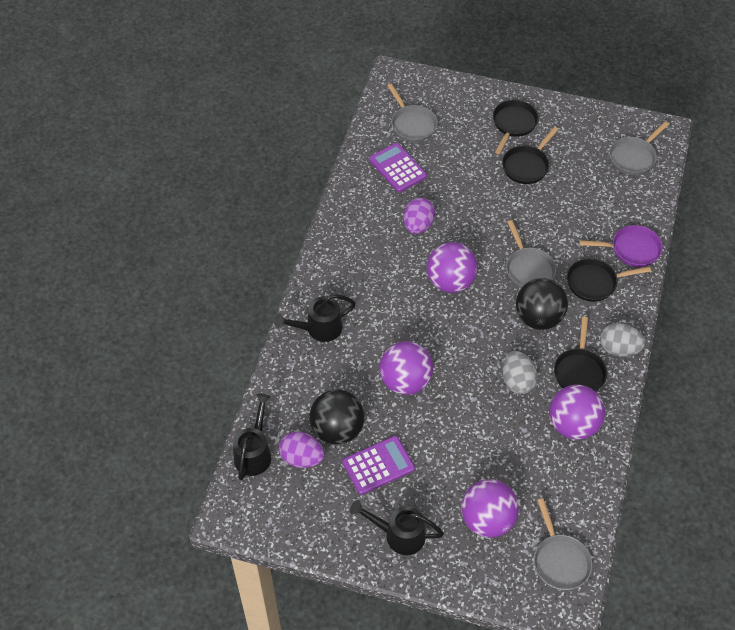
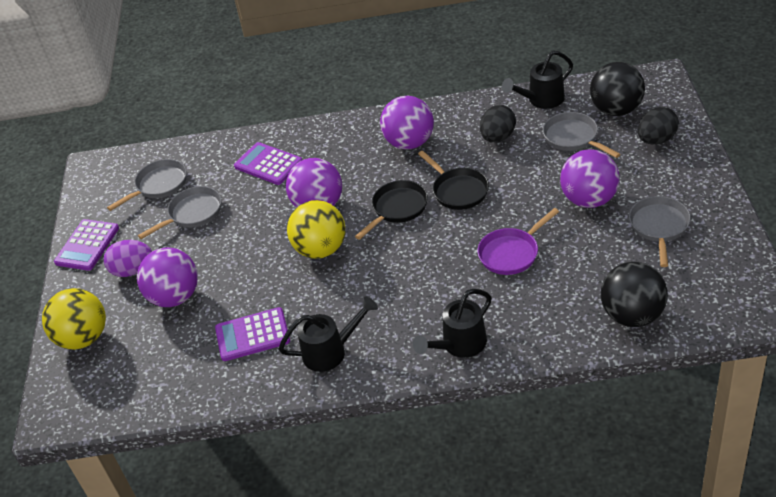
black egg: none = 0 -> [480,105,516,143] [638,107,679,145] = 2
black pan: [493,100,539,154] [502,127,559,184] [554,317,607,392] [567,258,651,302] = 4 -> [355,180,428,240] [418,151,489,210] = 2
grey egg: [502,351,538,394] [600,323,645,357] = 2 -> none = 0
purple calculator: [342,436,415,495] [369,143,427,192] = 2 -> [54,219,119,271] [215,307,290,361] [234,142,302,185] = 3
purple egg: [279,432,325,468] [403,198,435,234] = 2 -> [104,240,152,277] = 1
yellow ball: none = 0 -> [42,288,106,350] [287,200,346,259] = 2

